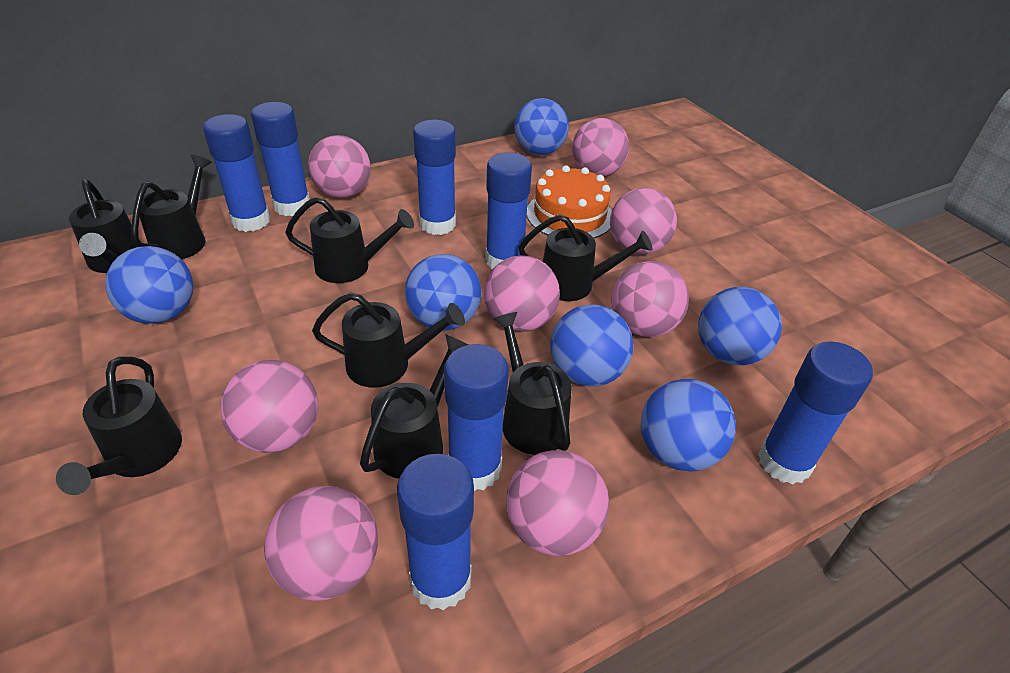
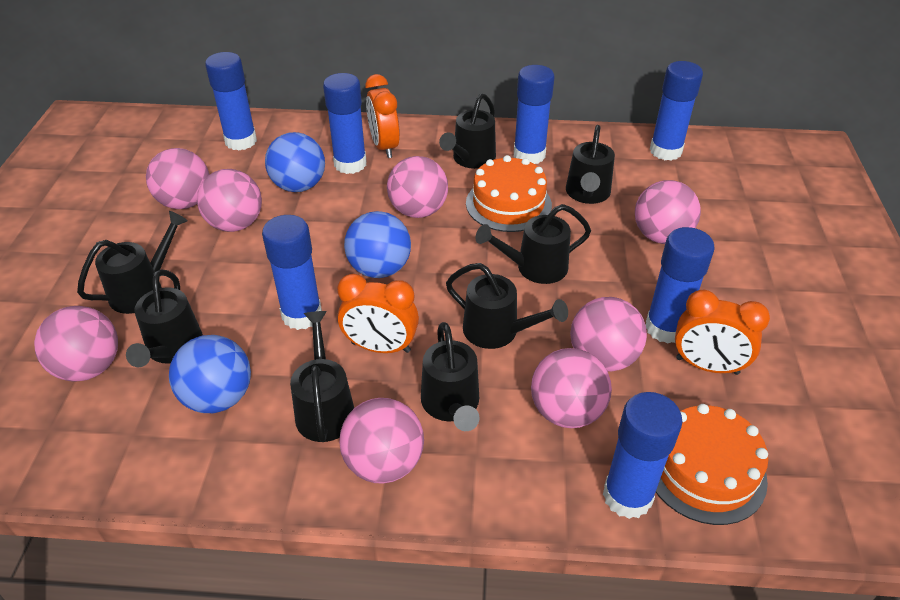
blue ball: [105,246,194,324] [405,254,481,331] [514,98,569,155] [550,304,633,387] [641,379,736,472] [698,287,782,365] = 6 -> [169,335,251,413] [265,132,325,192] [344,211,411,278] = 3
orange cake: [527,165,612,238] = 1 -> [466,155,552,232] [656,404,768,525] = 2
orange clock: none = 0 -> [337,274,419,353] [365,74,400,158] [675,290,770,375] = 3

